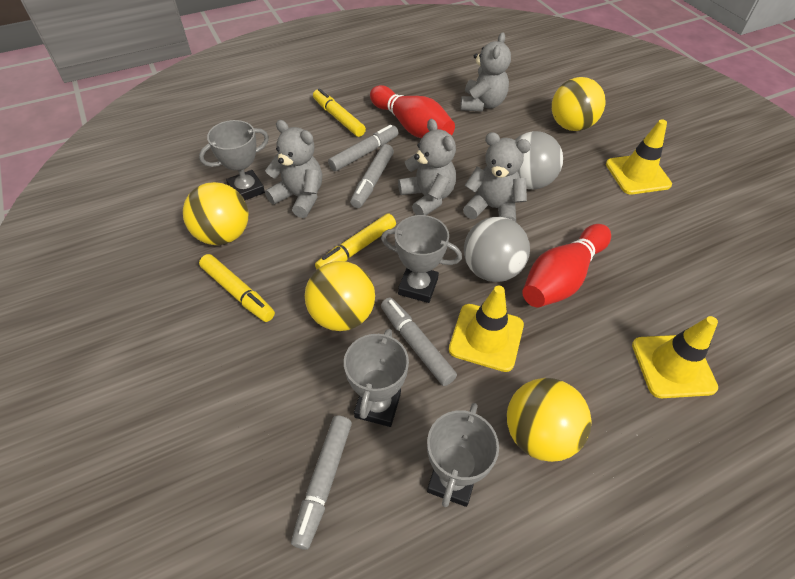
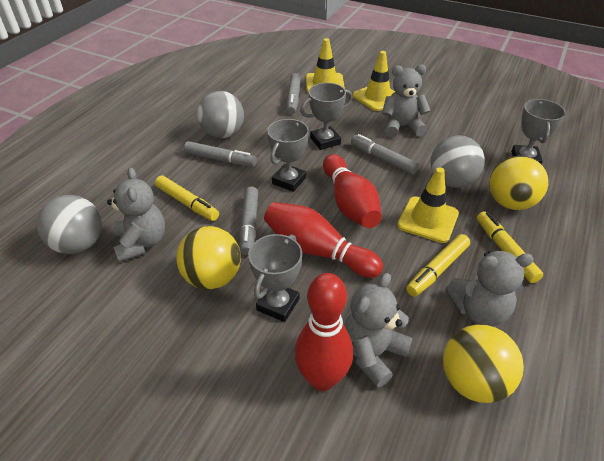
grey ball: [464,217,530,282] [515,131,563,189] = 2 -> [37,195,102,254] [197,91,244,138] [430,135,485,188] = 3
red bowling pin: [370,85,455,138] [522,224,611,307] = 2 -> [264,202,383,278] [295,273,353,391] [323,154,382,228] = 3
yellow ball: [183,182,248,245] [305,261,375,331] [507,378,592,462] [552,77,605,131] = 4 -> [176,226,241,289] [443,325,524,403] [489,156,548,210] = 3

